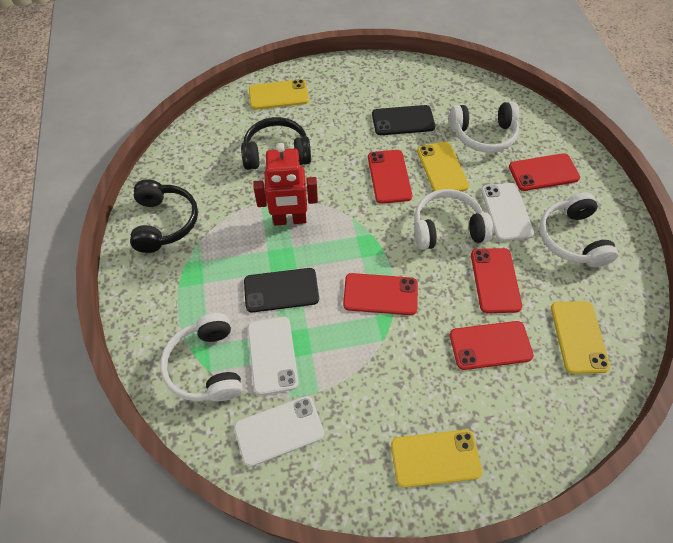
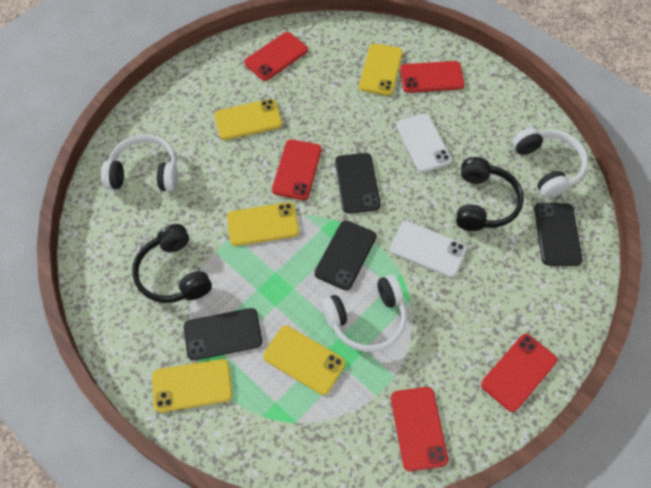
black phone: [244,268,319,313] [372,105,435,135] = 2 -> [184,308,262,360] [315,220,376,290] [335,153,381,213] [534,203,583,266] = 4
red robot: [253,143,318,226] = 1 -> none = 0
white headphones: [160,313,243,401] [414,189,493,250] [449,102,519,153] [539,192,618,267] = 4 -> [101,134,178,191] [322,275,407,352] [513,128,588,198] = 3
white phone: [234,396,324,467] [248,317,299,395] [481,183,534,241] = 3 -> [390,221,467,277] [396,113,452,173] = 2
yellow phone: [249,79,309,110] [391,430,482,488] [417,142,469,192] [551,301,610,374] = 4 -> [152,359,232,412] [214,99,282,140] [227,202,299,246] [263,326,345,395] [359,43,403,96] = 5

